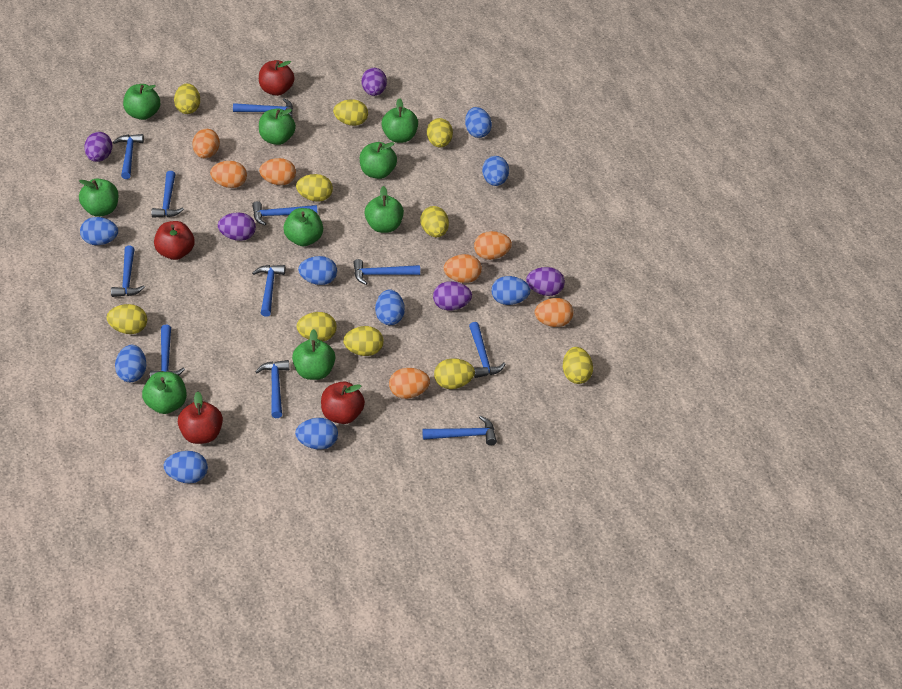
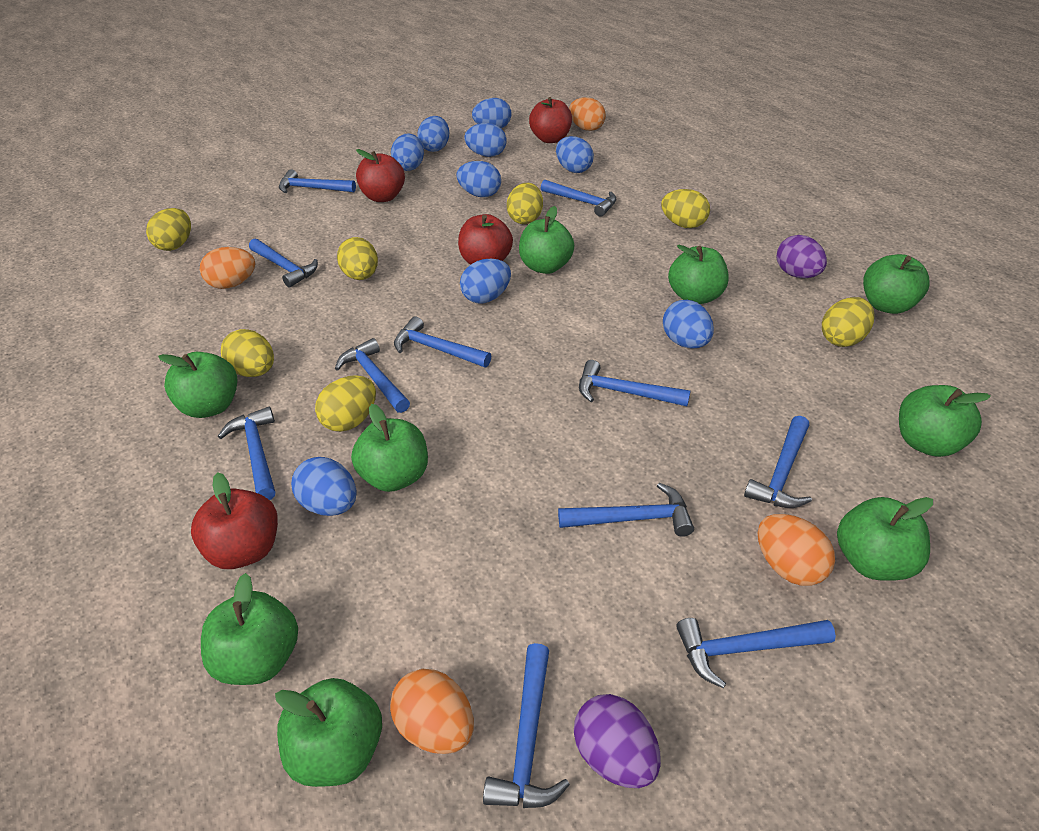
orange egg: [193,129,220,158] [210,161,247,188] [259,158,296,185] [389,368,430,399] [444,254,482,283] [474,231,512,260] [535,298,574,327] = 7 -> [200,247,255,289] [390,669,474,754] [569,97,606,131] [758,514,835,586] = 4
purple egg: [84,132,112,162] [218,212,256,241] [361,68,387,96] [433,281,472,311] [526,267,565,296] = 5 -> [574,694,661,788] [776,235,827,278] = 2
yellow egg: [107,304,147,334] [174,83,200,114] [296,174,333,202] [296,312,337,341] [333,99,368,126] [343,326,383,356] [420,206,449,237] [427,118,453,148] [434,358,475,389] [563,347,593,384] = 10 -> [146,208,191,251] [221,329,274,377] [315,375,376,432] [337,237,378,280] [507,183,543,224] [661,189,710,228] [822,297,875,347] = 7

